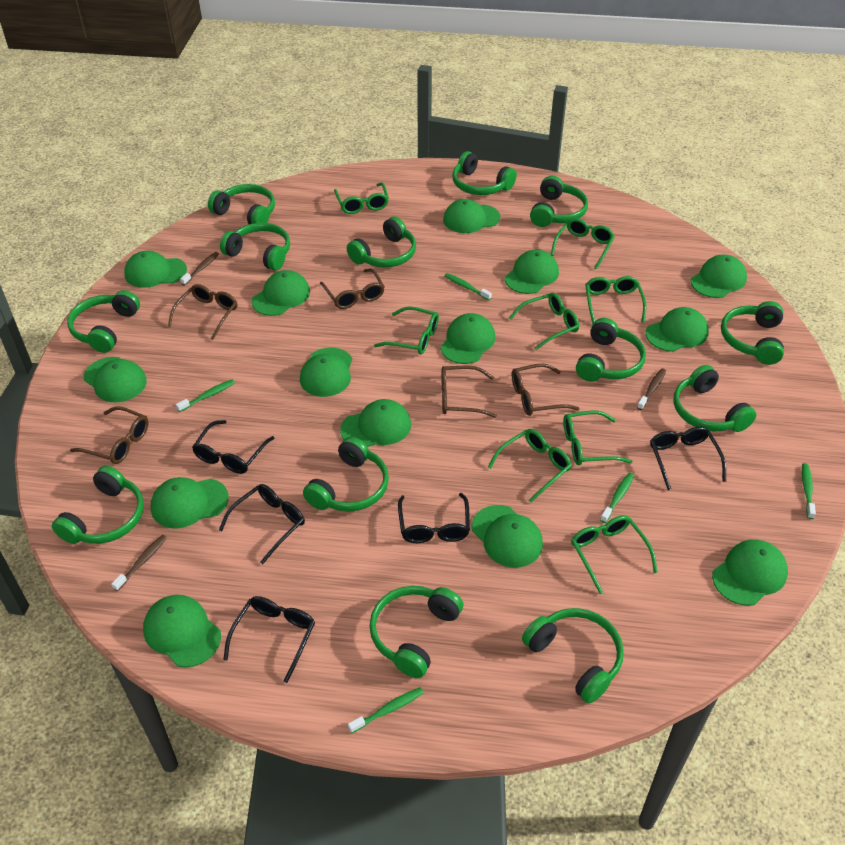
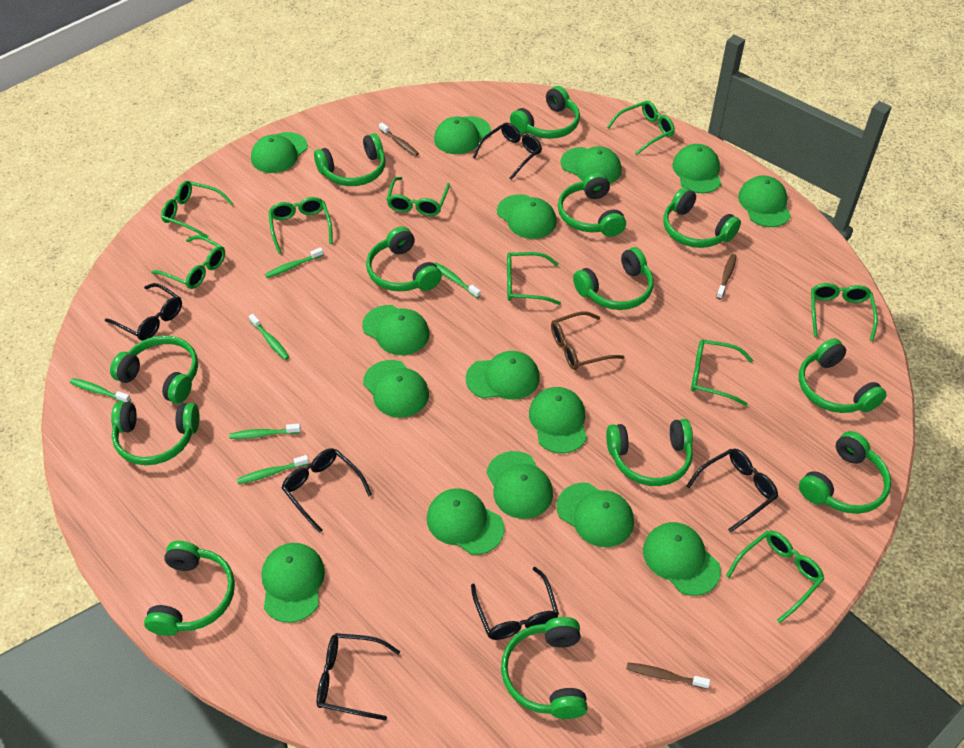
black glasses: [192,420,274,474] [219,484,305,564] [223,596,315,683] [398,493,470,543] [650,427,726,490] = 5 -> [105,283,182,341] [281,448,372,533] [317,633,400,721] [471,567,559,640] [473,123,542,180] [686,449,778,533] = 6
brown glasses: [70,406,148,464] [168,284,237,340] [320,268,385,309] [442,366,497,418] [512,363,580,416] = 5 -> [551,311,624,370] = 1
green cap: [84,357,147,402] [124,251,187,288] [143,595,221,667] [151,477,229,529] [252,270,310,316] [300,348,353,397] [340,399,411,447] [440,313,495,364] [443,199,501,233] [472,505,543,568] [505,250,559,294] [646,307,709,352] [691,254,747,298] [712,539,788,606] = 14 -> [251,132,308,173] [262,543,325,623] [362,305,429,355] [363,360,429,418] [427,488,505,555] [434,116,491,154] [466,351,540,399] [486,451,553,519] [497,194,557,239] [529,387,587,453] [557,483,634,547] [561,146,622,184] [643,522,721,596] [673,144,721,193] [738,176,791,227] = 15
green glasses: [334,183,389,214] [374,306,439,354] [488,429,572,503] [509,293,579,350] [551,218,615,269] [563,411,632,466] [571,515,658,594] [585,276,646,324] = 8 -> [151,235,225,289] [161,181,233,238] [268,197,333,254] [386,177,450,216] [507,252,561,305] [607,100,675,155] [691,339,753,406] [726,531,824,623] [811,283,878,341] = 9
green toothbrush: [176,379,235,412] [348,687,424,733] [444,273,492,301] [600,473,634,523] [802,463,816,519] = 5 -> [70,378,131,402] [229,424,301,439] [237,455,309,484] [249,314,289,360] [265,247,323,278] [434,262,481,298] = 6

